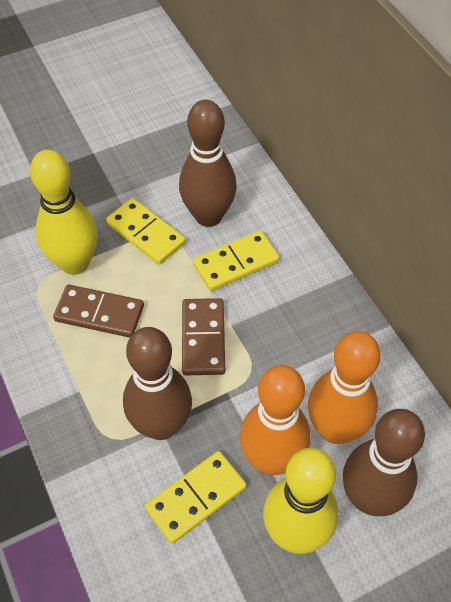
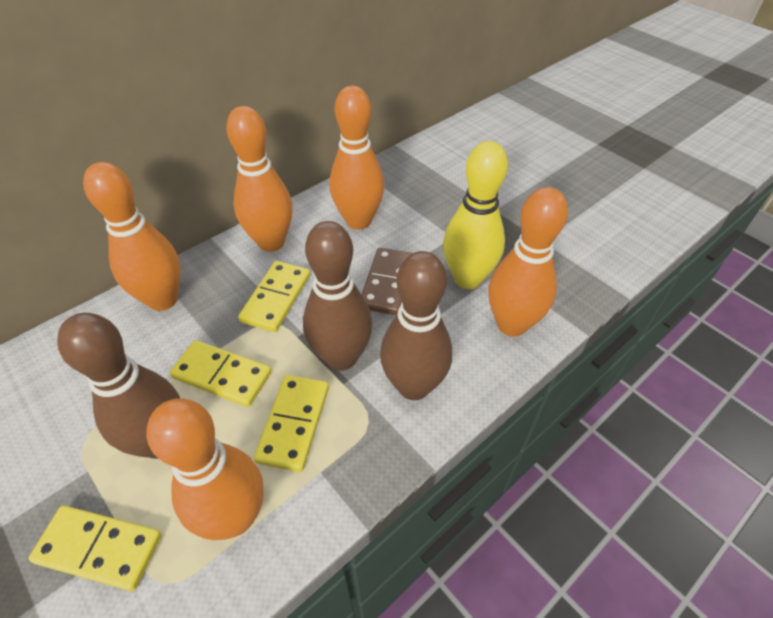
brown domino: [53,285,144,338] [182,298,225,375] = 2 -> [362,248,413,315] = 1
orange bowling pin: [240,365,310,475] [308,331,381,444] = 2 -> [83,162,181,311] [147,398,264,540] [226,106,293,252] [329,86,384,230] [488,187,568,337] = 5
yellow bowling pin: [30,150,98,275] [263,448,338,554] = 2 -> [443,141,508,289] = 1
yellow domino: [106,198,186,264] [145,451,247,544] [193,230,280,291] = 3 -> [28,505,162,591] [170,340,271,407] [238,261,310,332] [254,375,329,472] = 4

